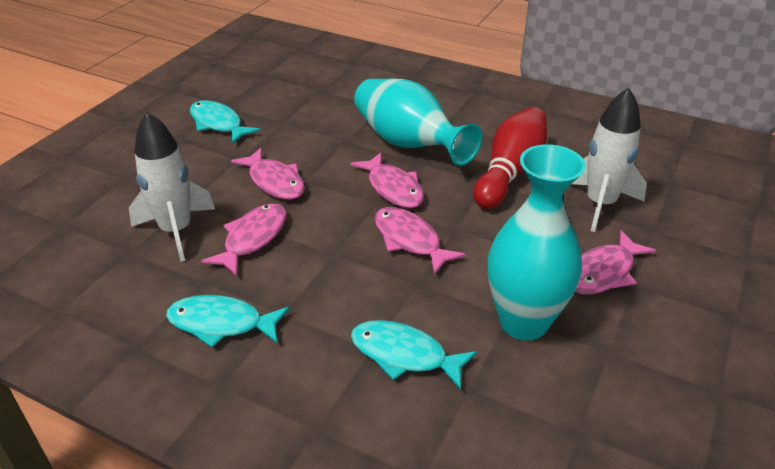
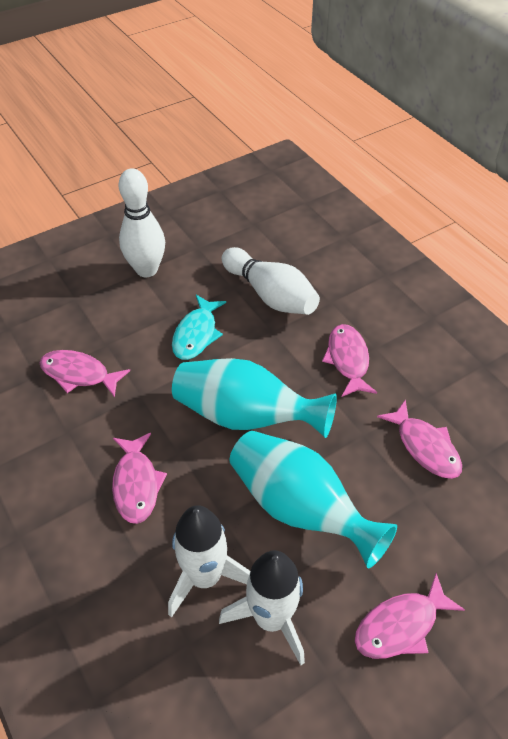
red bowling pin: [473,107,547,209] = 1 -> none = 0
turquoise fish: [166,295,289,348] [190,100,260,144] [351,320,477,390] = 3 -> [172,295,226,360] = 1
white bowling pin: none = 0 -> [119,168,165,277] [222,247,320,315] = 2

